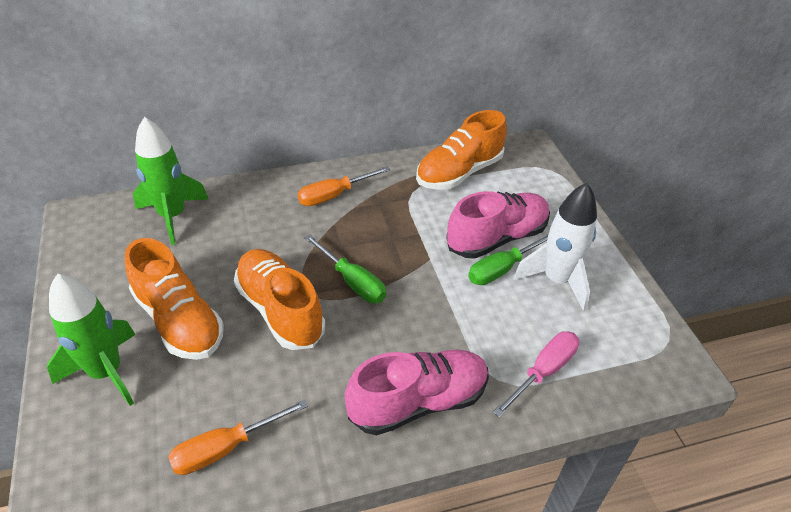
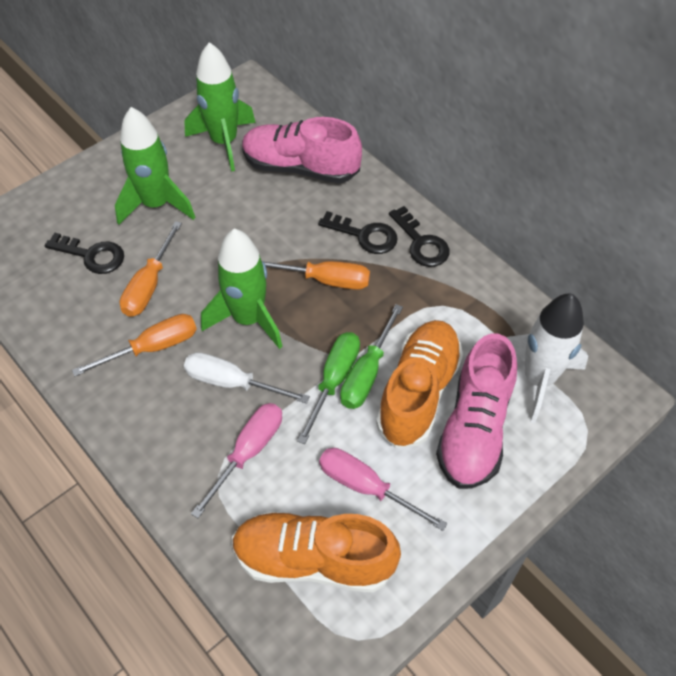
black key: none = 0 -> [45,233,124,274] [318,211,398,254] [389,206,450,267] = 3
green rocket: [47,274,136,406] [133,117,209,245] = 2 -> [115,107,195,225] [184,42,256,172] [201,228,283,349] = 3
orange screwdriver: [168,399,308,475] [298,166,391,206] = 2 -> [72,314,197,377] [120,221,182,317] [264,261,370,290] = 3
orange shoe: [125,238,224,360] [234,249,325,350] [416,110,507,190] = 3 -> [232,512,401,592] [376,320,463,448] = 2
pink screwdriver: [493,331,580,418] = 1 -> [191,403,282,518] [319,448,448,531] = 2
white screwdriver: none = 0 -> [184,352,310,404] = 1

